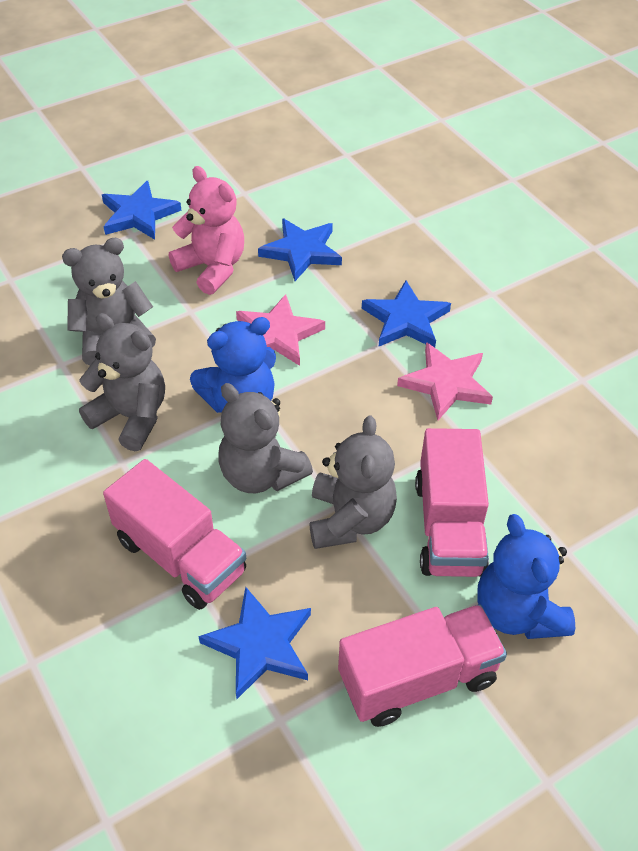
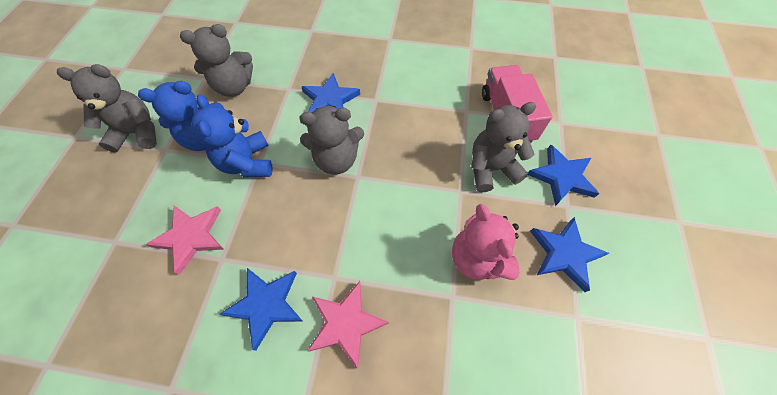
pink truck: [103,459,246,610] [338,604,507,727] [415,428,489,577] = 3 -> [482,65,552,143] = 1

